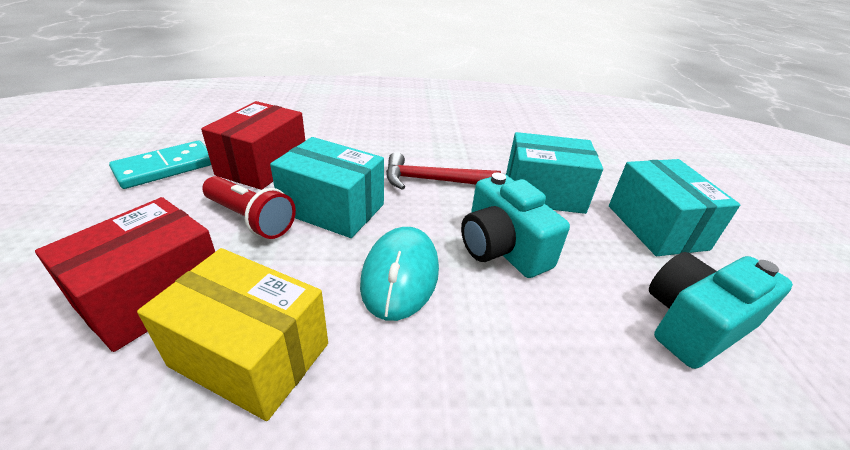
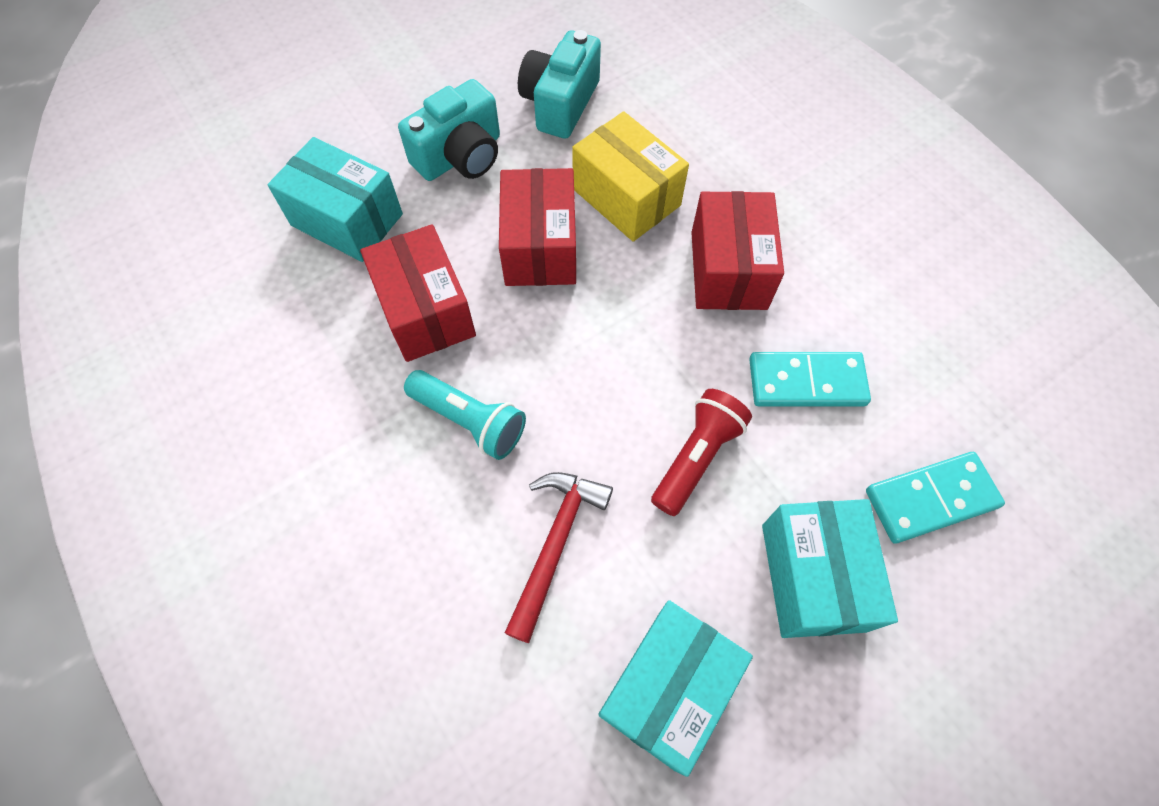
red box: [35,197,215,352] [201,101,305,190] = 2 -> [360,224,476,362] [499,168,576,286] [691,191,784,310] = 3
turquoise domino: [109,141,211,189] = 1 -> [749,352,871,406] [866,452,1005,543] = 2
turquoise flashlight: none = 0 -> [404,370,526,460] = 1
turquoise mouse: [360,227,439,321] = 1 -> none = 0

